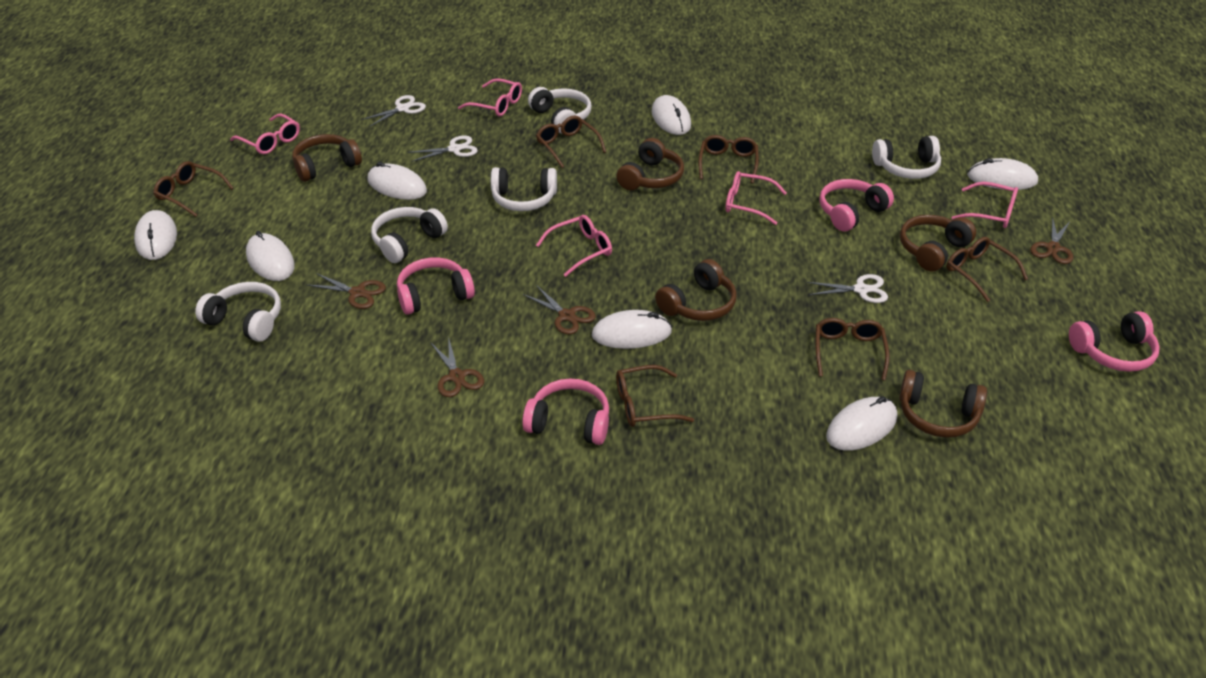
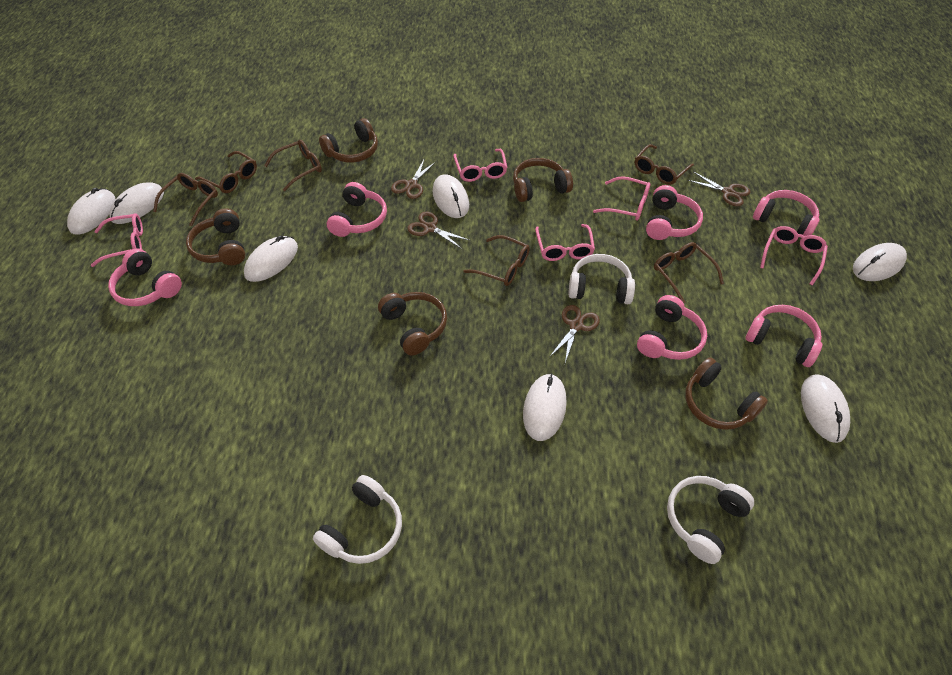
pink headphones: [397,257,475,315] [522,378,609,445] [819,179,894,232] [1069,311,1160,372] = 4 -> [108,249,182,306] [327,182,387,237] [637,295,707,360] [646,185,703,240] [745,305,822,367] [753,190,820,238] = 6
white headphones: [195,282,281,342] [371,207,448,263] [491,167,557,211] [528,87,592,134] [872,136,941,179] = 5 -> [313,475,402,564] [568,254,635,304] [667,476,754,564] = 3
white scissors: [361,95,426,127] [408,136,478,162] [807,274,888,303] = 3 -> none = 0

